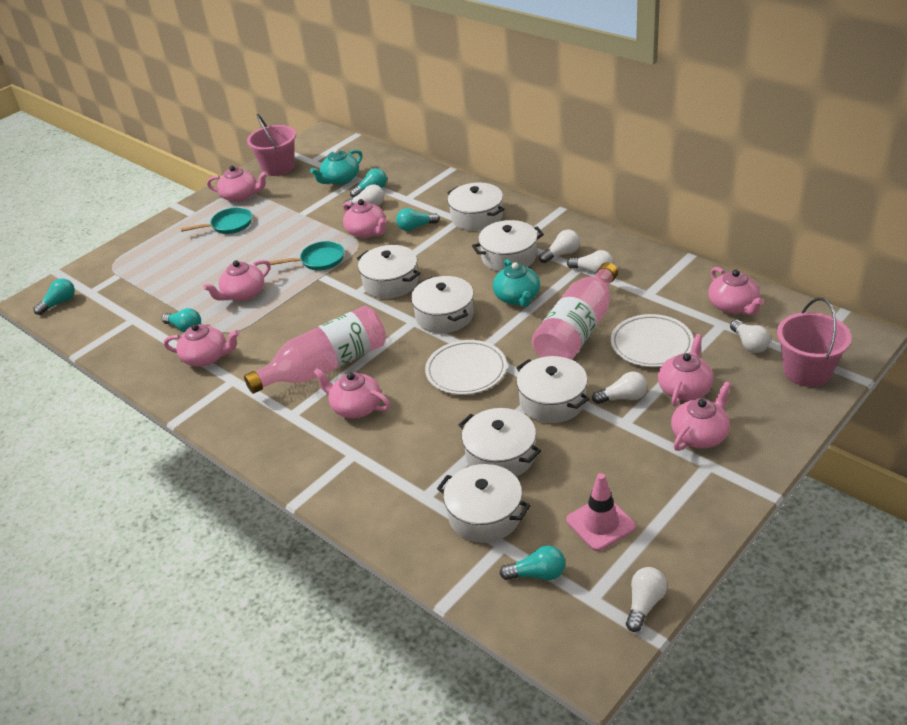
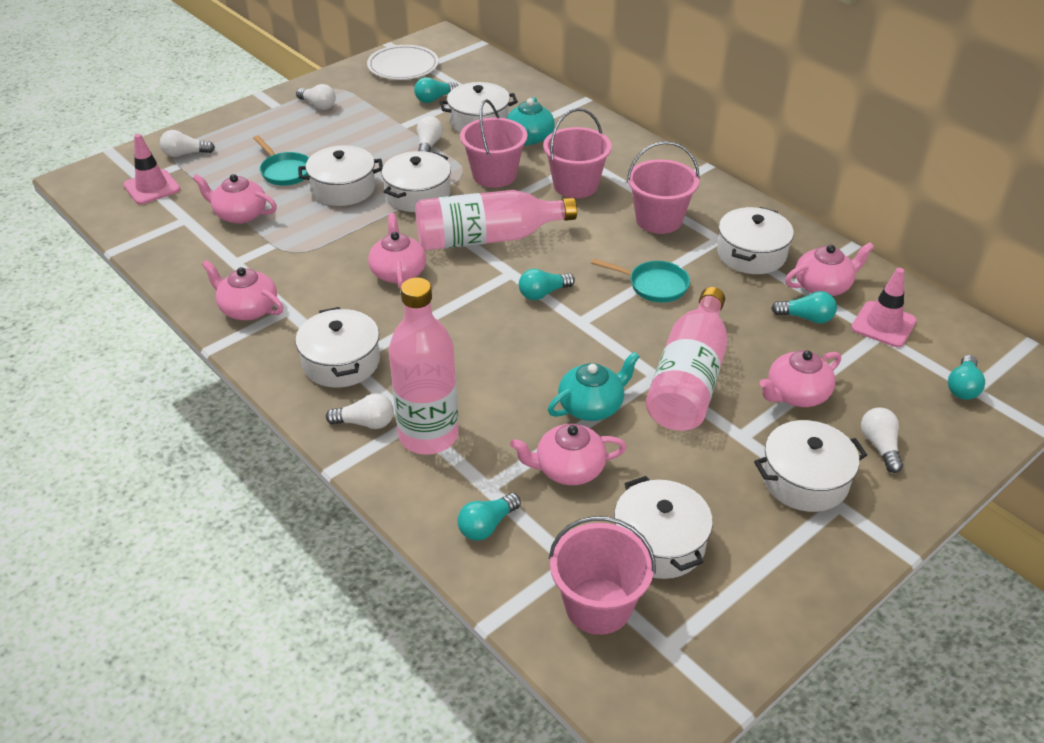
pink bottle: [244,306,386,394] [532,262,618,360] = 2 -> [389,277,459,455] [415,190,577,250] [645,287,728,431] = 3
pink bucket: [247,114,296,176] [777,298,852,387] = 2 -> [460,99,527,188] [543,108,612,198] [549,516,656,635] [627,141,700,234] = 4
pink teapot: [164,324,239,367] [203,260,271,301] [207,166,268,202] [313,368,390,418] [343,199,387,238] [658,334,714,406] [671,381,731,451] [708,267,764,315] = 8 -> [193,174,277,224] [202,260,284,320] [368,213,426,289] [510,424,627,485] [760,350,841,407] [785,242,874,296] = 6
pink traffic cone: [566,473,636,551] = 1 -> [123,134,180,204] [851,268,917,347] = 2
white light bulb: [343,184,384,210] [539,230,580,263] [567,250,614,274] [592,372,648,404] [626,567,667,632] [730,320,771,353] = 6 -> [160,130,215,157] [296,84,336,110] [326,393,394,429] [417,116,443,152] [861,407,903,473] = 5
white plate: [425,340,507,395] [611,314,694,367] = 2 -> [367,45,439,80] = 1

